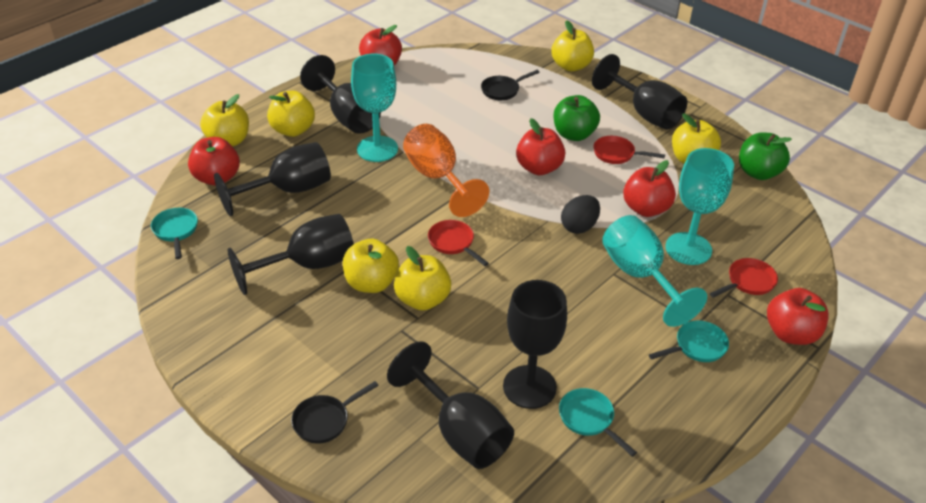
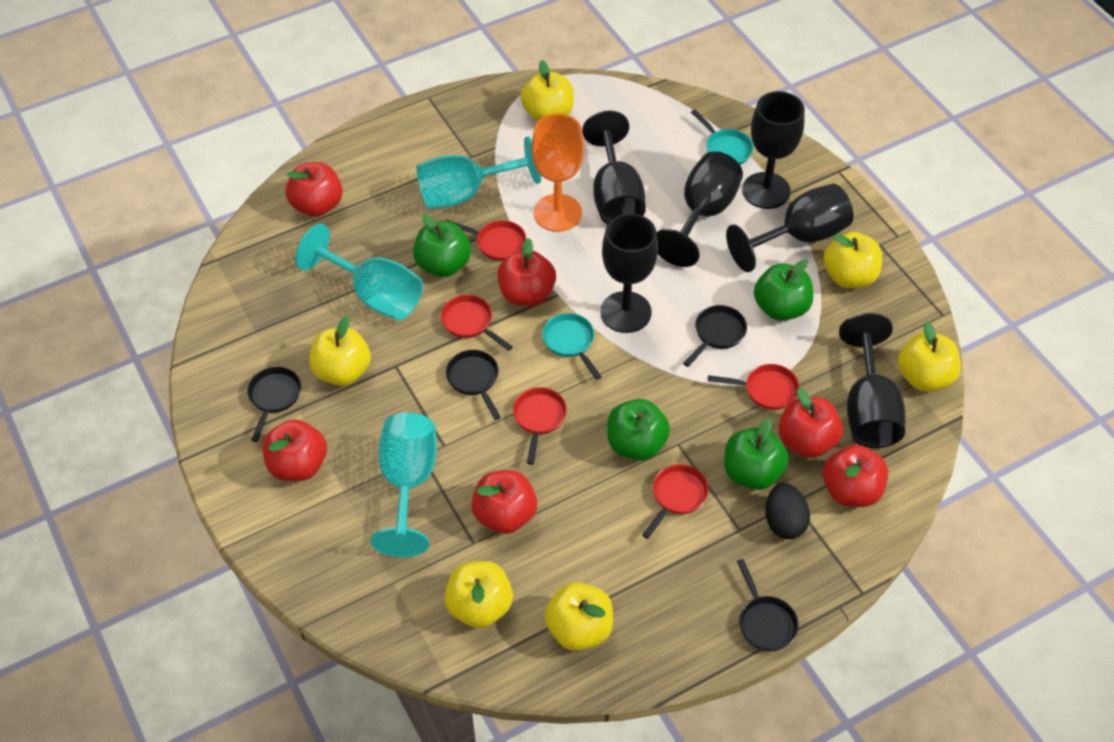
black pan: [291,381,379,444] [481,70,540,100] = 2 -> [247,367,301,442] [446,350,501,420] [683,305,747,367] [737,559,799,652] = 4
green apple: [554,95,600,141] [739,132,792,180] = 2 -> [413,214,471,277] [607,399,670,461] [724,418,789,490] [754,259,813,321] = 4
red apple: [188,137,240,186] [359,25,402,66] [516,118,565,175] [623,160,676,217] [767,288,829,345] = 5 -> [262,419,327,481] [286,162,343,217] [472,470,537,534] [497,238,556,306] [779,388,843,458] [823,444,888,507] = 6
red pan: [428,220,489,266] [594,136,665,164] [710,258,778,298] = 3 -> [441,295,513,351] [445,220,526,261] [513,387,567,465] [642,464,709,539] [708,364,800,410] = 5
turquoise pan: [151,208,198,259] [559,388,637,457] [649,321,729,362] = 3 -> [543,313,602,380] [691,109,753,165] = 2

